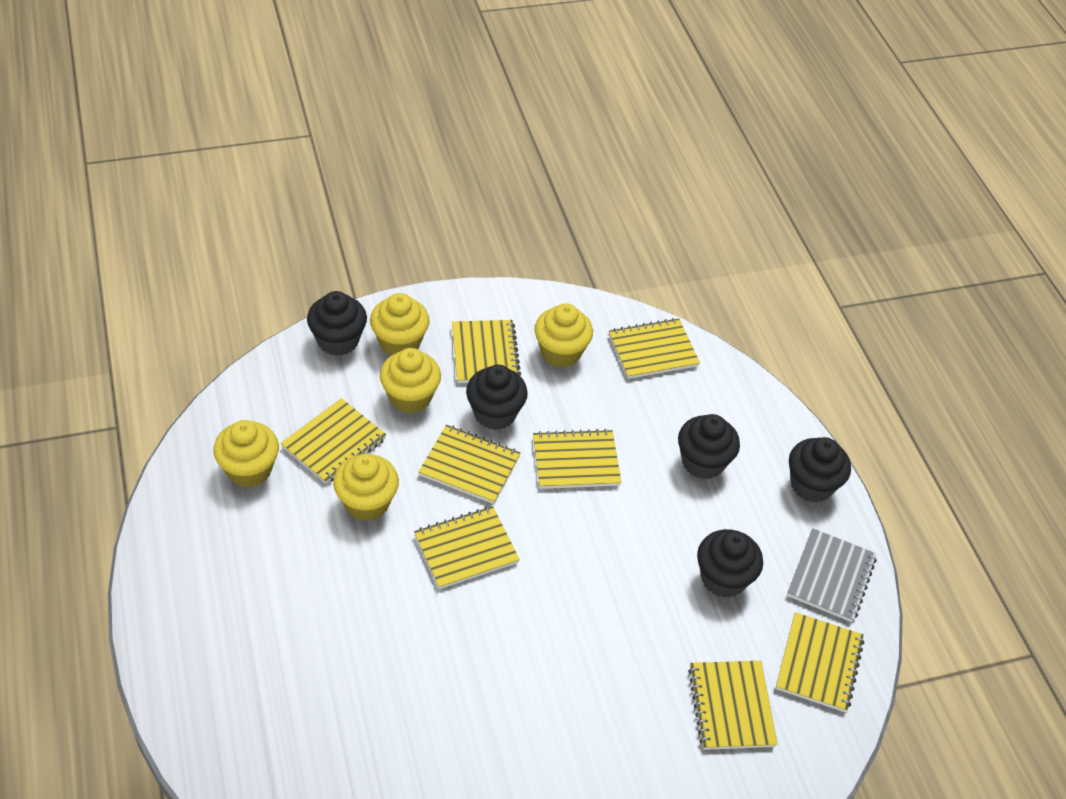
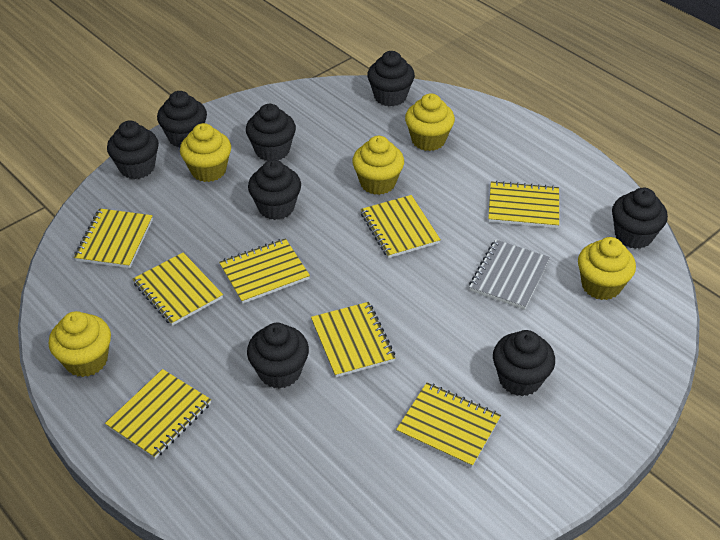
black cupcake: [307,291,367,356] [466,365,528,430] [678,414,740,480] [697,529,763,598] [789,437,851,502] = 5 -> [107,121,159,179] [157,91,207,147] [246,104,296,161] [247,323,309,389] [248,160,301,220] [367,51,415,106] [493,330,555,396] [612,188,668,249] = 8

